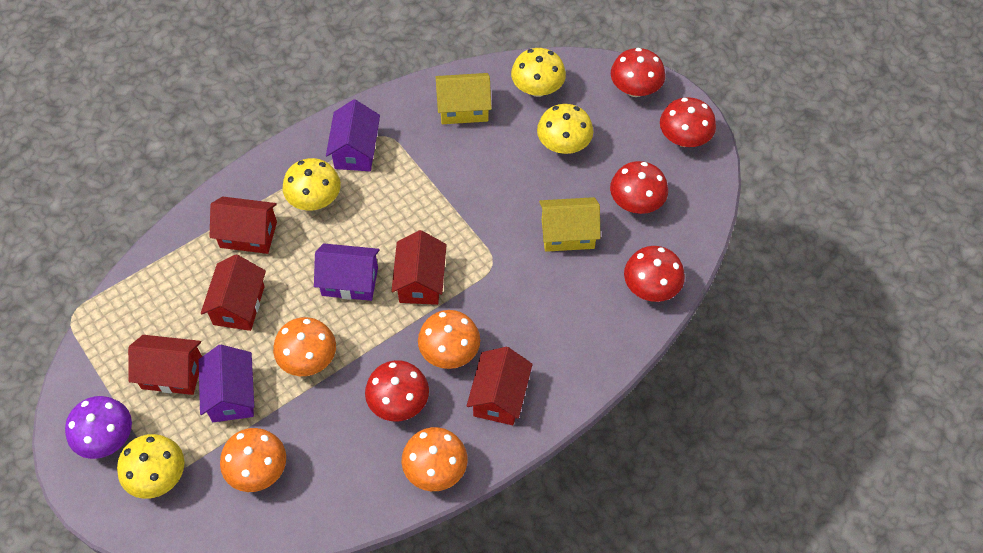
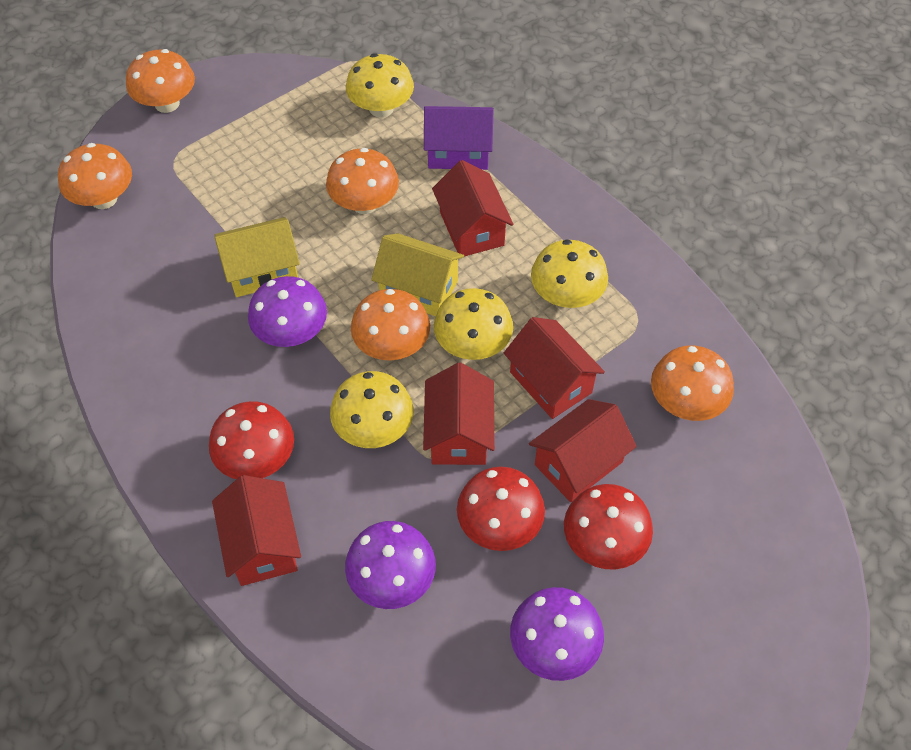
orange mushroom: [220,428,286,492] [273,317,336,376] [402,427,467,491] [418,310,480,369] = 4 -> [58,143,132,209] [126,49,195,113] [326,148,399,214] [351,289,430,360] [651,346,734,421] = 5
purple house: [199,345,254,422] [314,243,380,301] [326,99,380,171] = 3 -> [424,106,493,170] = 1
purple mushroom: [65,396,132,459] = 1 -> [248,276,327,347] [345,521,436,609] [510,587,604,681] = 3
red mushroom: [365,360,429,421] [610,161,668,214] [611,48,665,97] [624,246,685,302] [660,97,716,147] = 5 -> [209,401,294,479] [457,467,545,551] [564,484,653,570] = 3

